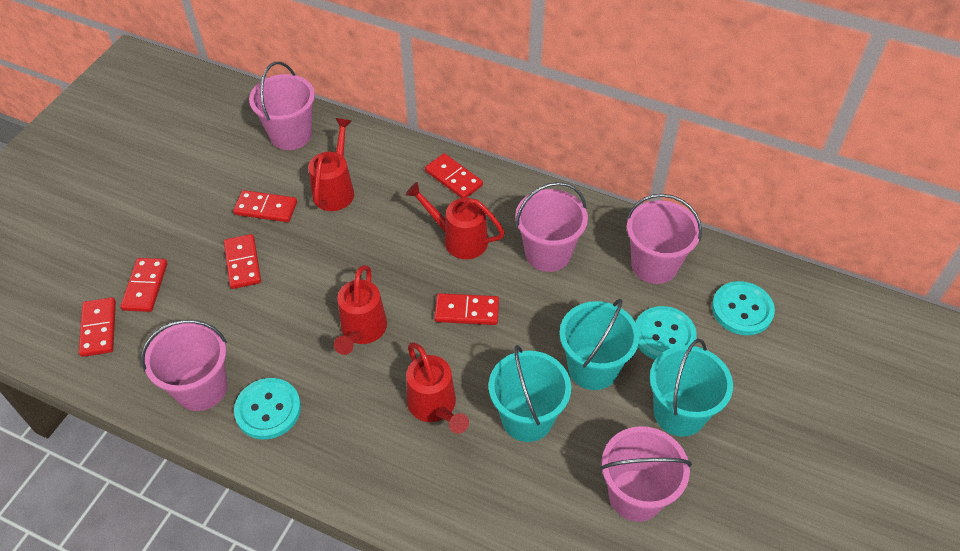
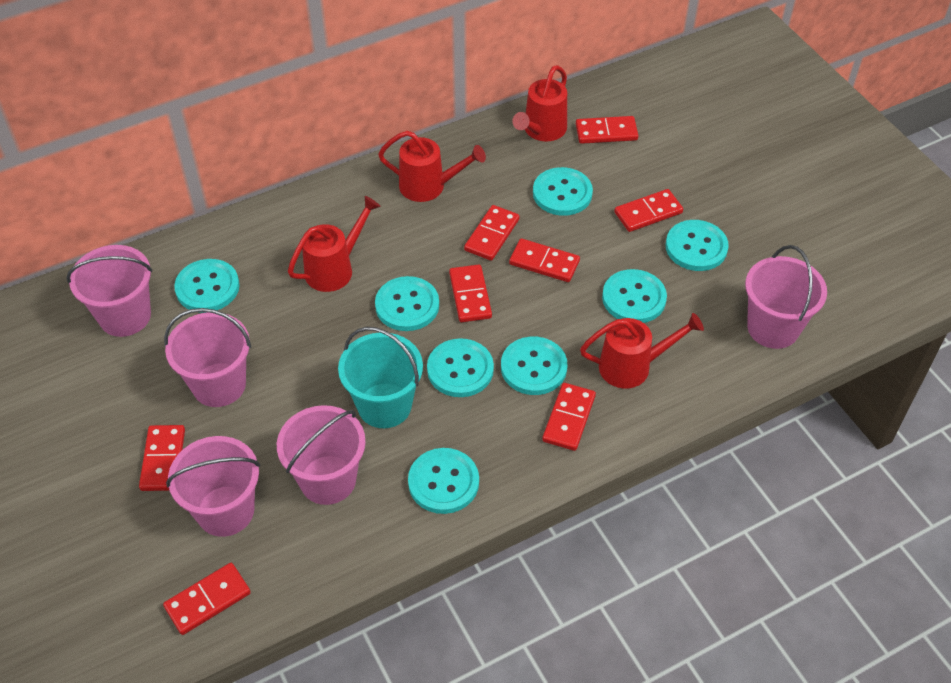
red domino: [79,297,116,357] [121,258,167,312] [224,234,261,289] [233,190,297,222] [425,153,483,198] [434,293,499,325] = 6 -> [139,425,185,491] [163,563,251,635] [449,264,492,322] [464,205,520,261] [509,238,580,282] [542,383,596,451] [576,116,638,144] [614,189,683,232] = 8
turquoise bucket: [489,345,571,442] [559,299,640,390] [650,339,733,436] = 3 -> [338,327,423,428] = 1
turquoise button: [234,378,301,439] [636,306,697,360] [712,281,775,335] = 3 -> [174,259,240,313] [375,276,439,331] [408,448,479,514] [427,338,494,397] [501,337,567,395] [533,167,593,216] [602,269,667,323] [666,220,729,271] = 8

